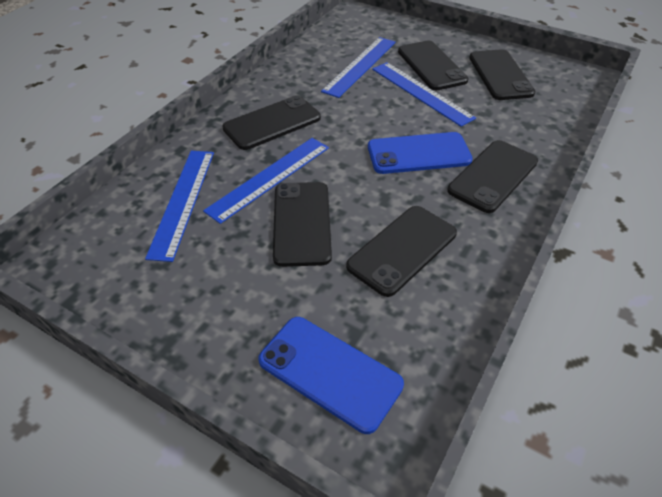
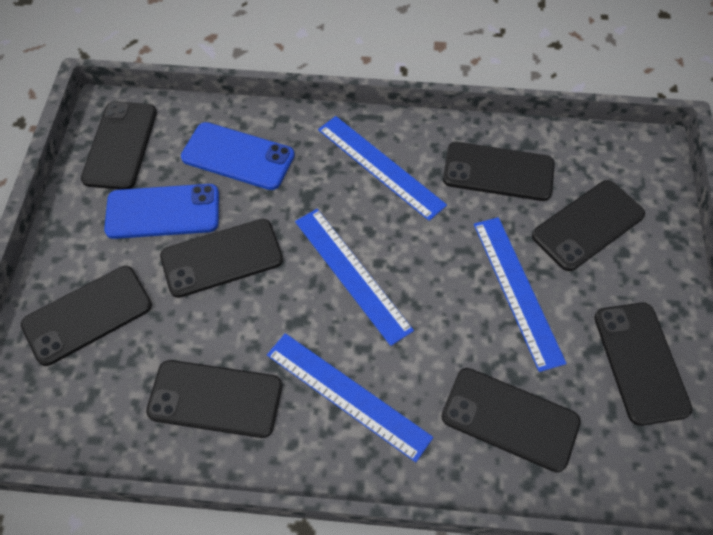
black phone: [222,95,321,150] [273,182,332,267] [346,206,457,297] [398,41,468,90] [447,140,538,213] [469,49,536,100] = 6 -> [21,266,152,366] [81,101,157,190] [146,360,282,438] [160,219,283,298] [441,368,581,472] [443,142,554,201] [532,180,645,271] [594,302,693,426] = 8

